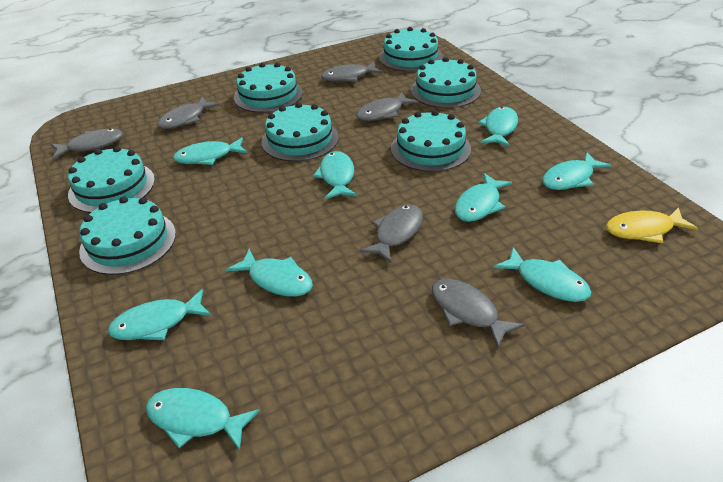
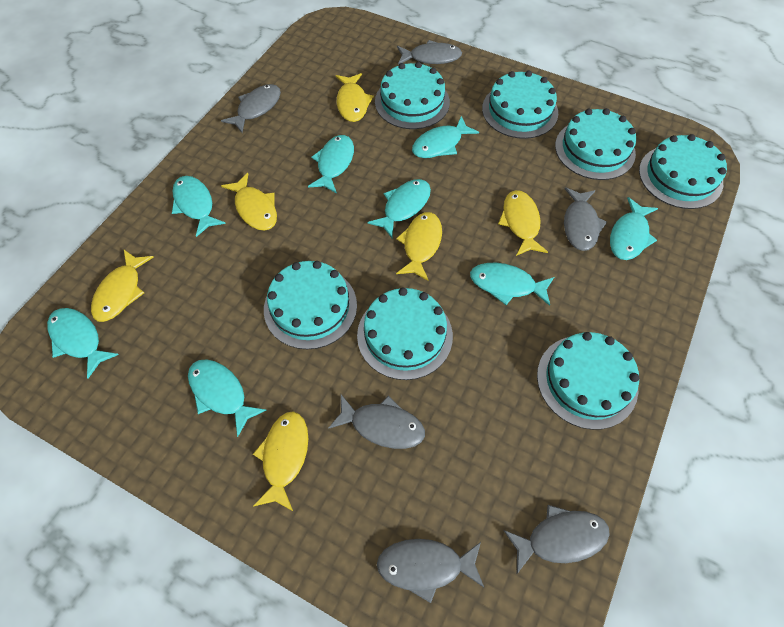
turquoise fish: [108,289,212,340] [146,388,260,451] [173,137,248,165] [226,249,313,297] [313,151,357,199] [455,173,513,222] [478,107,518,147] [494,247,591,302] [542,152,611,190] = 9 -> [47,308,119,378] [172,176,226,237] [188,359,266,437] [308,135,354,194] [367,179,431,238] [412,116,479,158] [470,263,554,306] [610,197,658,260] = 8
yellow fish: [606,207,698,244] = 1 -> [91,250,154,322] [221,173,277,231] [253,411,308,511] [336,73,374,122] [396,212,442,281] [498,190,548,256] = 6

